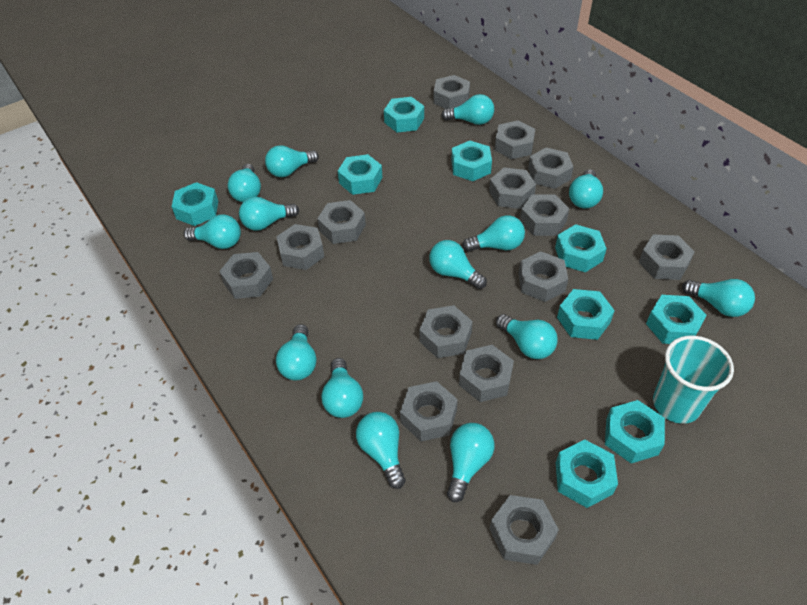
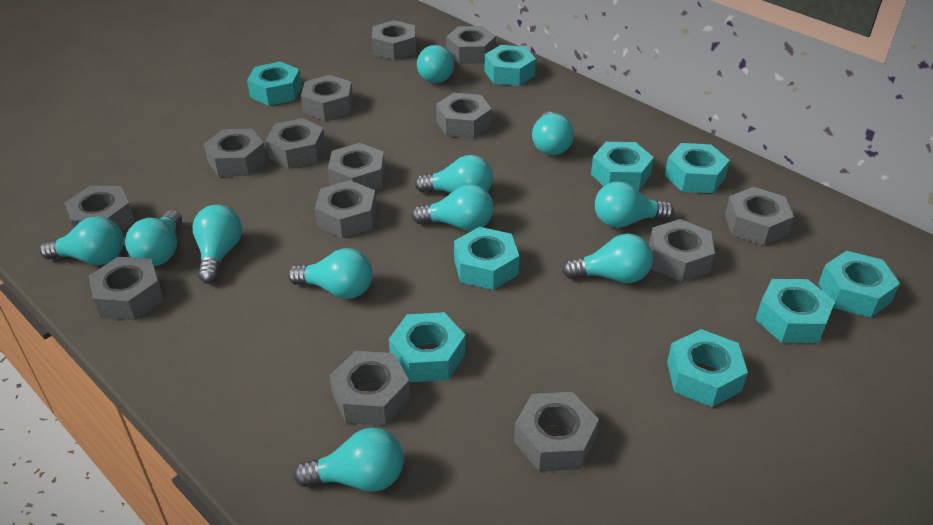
turquoise cup: [653,336,734,424] = 1 -> none = 0
turquoise light bulb: [184,215,241,249] [228,164,261,202] [239,197,299,231] [265,145,319,177] [276,324,316,381] [321,358,363,418] [356,412,406,489] [429,240,487,289] [441,94,494,125] [447,423,494,502] [462,215,525,252] [496,314,558,359] [569,169,603,209] [682,279,755,317] = 14 -> [39,216,124,265] [125,210,182,266] [192,205,242,284] [288,248,373,299] [294,428,404,492] [411,184,494,231] [415,155,493,193] [417,45,454,83] [532,112,574,155] [562,234,653,283] [595,181,674,228] = 11

